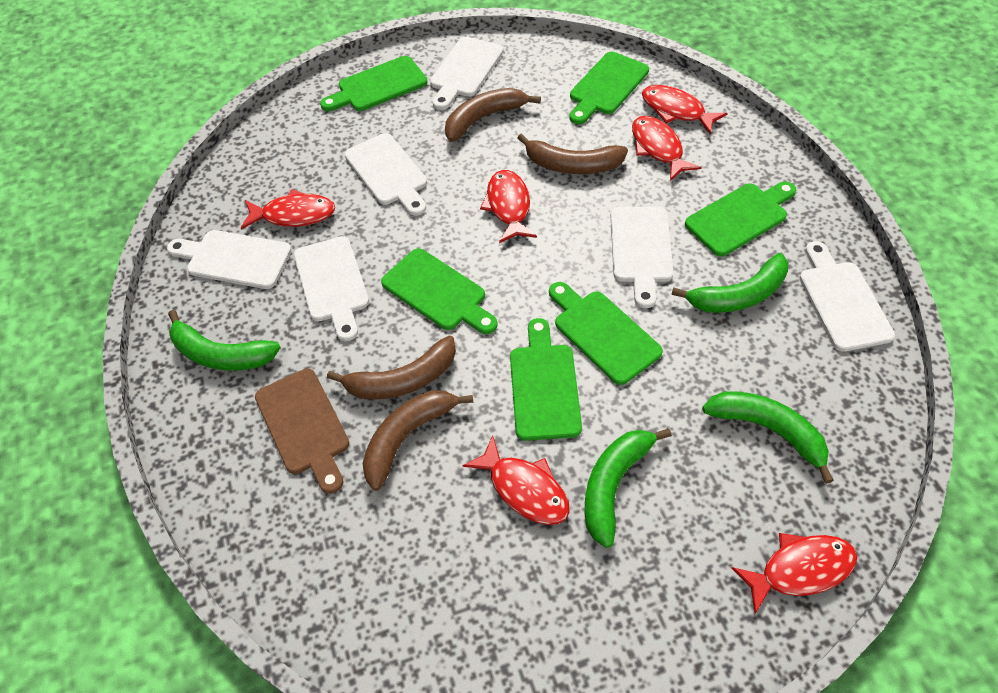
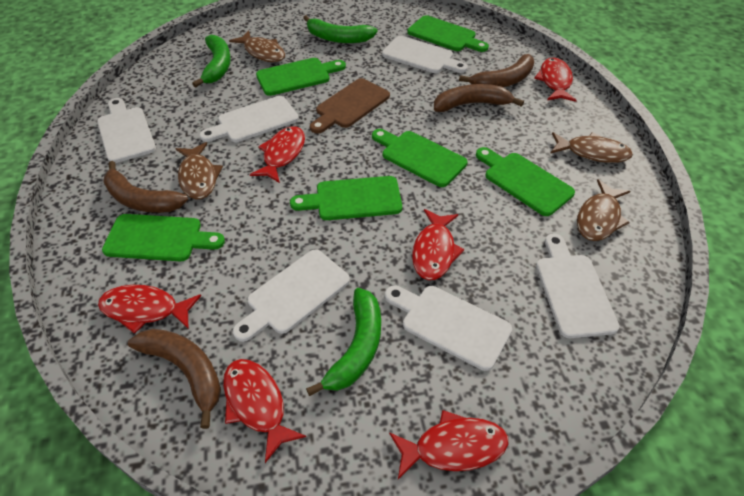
brown fish: none = 0 -> [176,142,223,199] [229,30,285,62] [550,132,633,163] [577,179,630,241] = 4
green banana: [168,310,281,371] [585,428,672,548] [671,253,788,313] [702,391,834,484] = 4 -> [192,35,231,88] [303,15,377,43] [306,288,381,396] = 3

